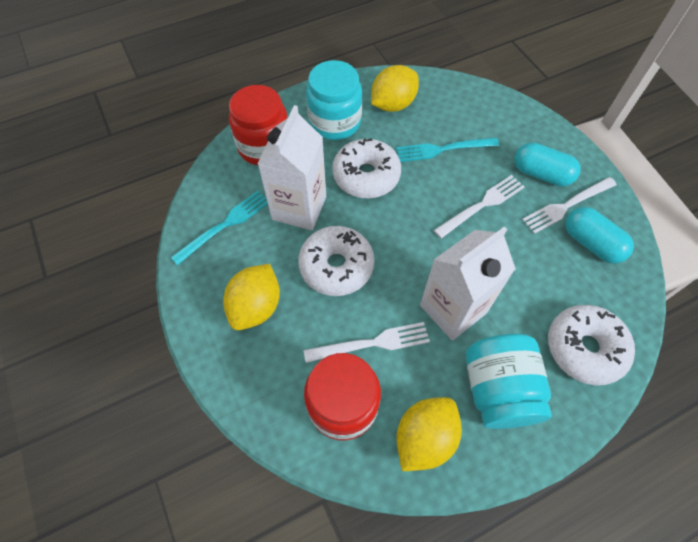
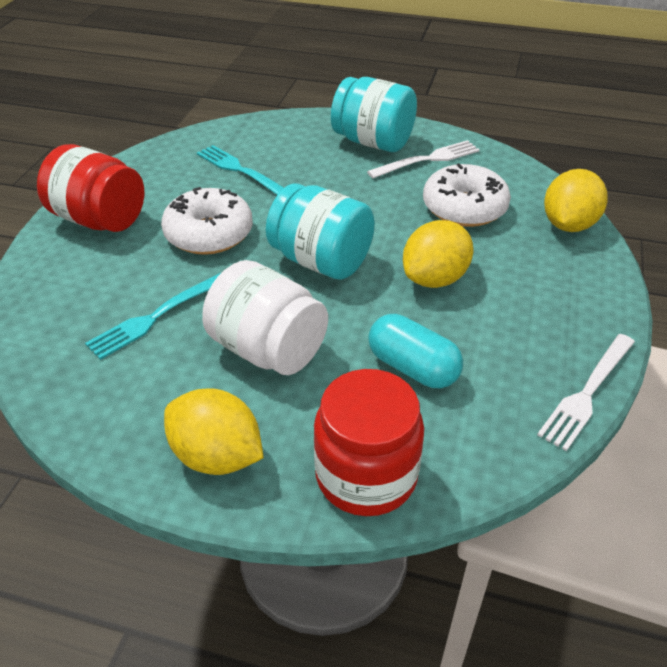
turquoise capsule: [514,142,581,187] [565,207,634,264] = 2 -> [368,314,463,388] = 1
white carton: [257,105,326,230] [420,226,516,340] = 2 -> none = 0
white donut: [298,226,374,296] [332,138,401,198] [548,305,635,386] = 3 -> [161,187,253,255] [423,163,511,227] = 2
white fork: [304,322,430,363] [434,175,524,239] [522,177,617,234] = 3 -> [367,140,480,178] [537,334,635,451] = 2
white jar: none = 0 -> [202,260,328,375] = 1

